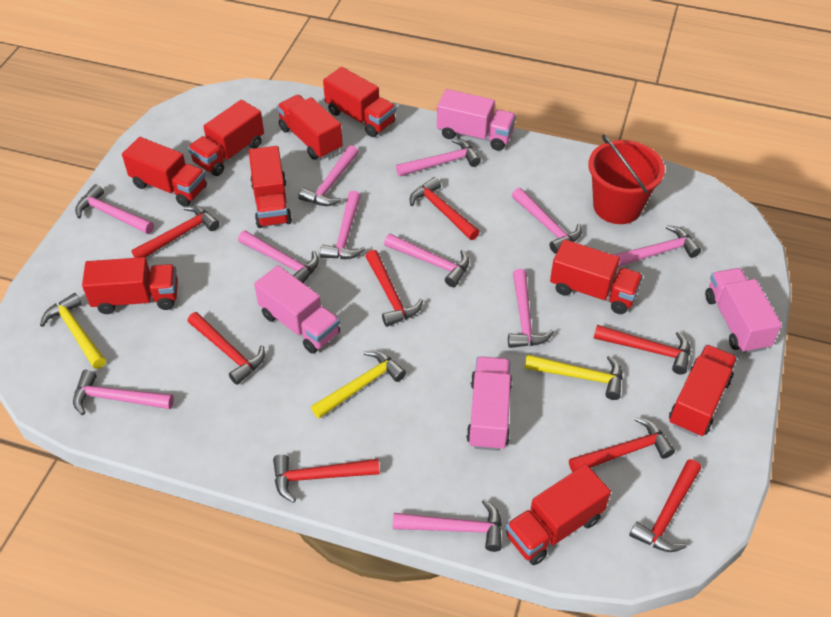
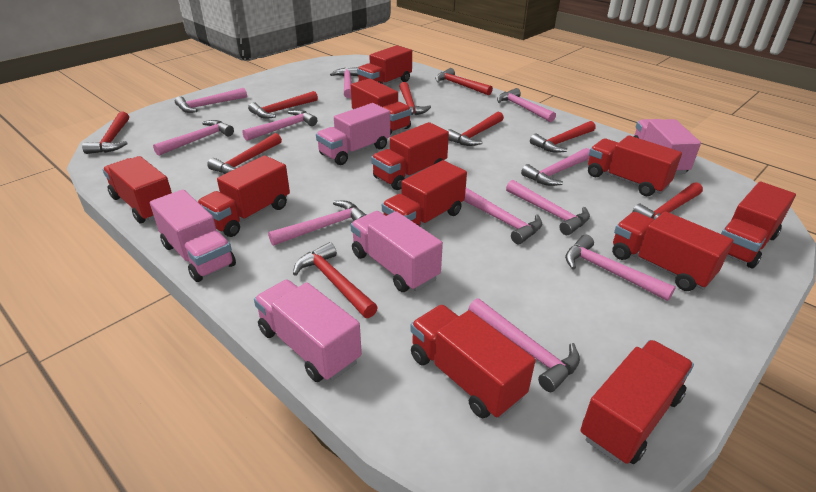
pink truck: [254,265,340,354] [437,89,516,151] [466,357,512,451] [705,268,782,354] = 4 -> [150,189,236,282] [254,280,362,382] [316,103,390,165] [350,211,443,292] [633,119,701,174] = 5
red bucket: [588,134,665,224] = 1 -> none = 0
red hammer: [131,205,220,258] [187,312,265,385] [273,454,380,503] [365,250,423,327] [410,177,480,240] [569,417,675,472] [594,325,690,375] [629,459,701,552] = 8 -> [82,112,129,154] [207,133,282,174] [248,91,318,119] [293,242,378,318] [399,82,431,115] [435,68,493,96] [447,112,504,146] [530,121,596,153] [632,182,703,220] = 9
red truck: [82,257,178,314] [122,137,207,206] [188,100,264,176] [249,146,292,228] [277,95,343,160] [323,67,396,137] [506,464,611,565] [550,239,643,314] [669,345,737,437] = 9 -> [103,156,172,223] [198,155,290,237] [351,78,412,135] [357,45,412,85] [371,122,449,190] [382,160,467,227] [410,305,535,418] [580,340,694,464] [588,135,682,196] [612,211,733,291] [721,182,796,268] = 11
yellow hammer: [40,293,106,369] [311,350,406,419] [524,354,623,400] = 3 -> none = 0

